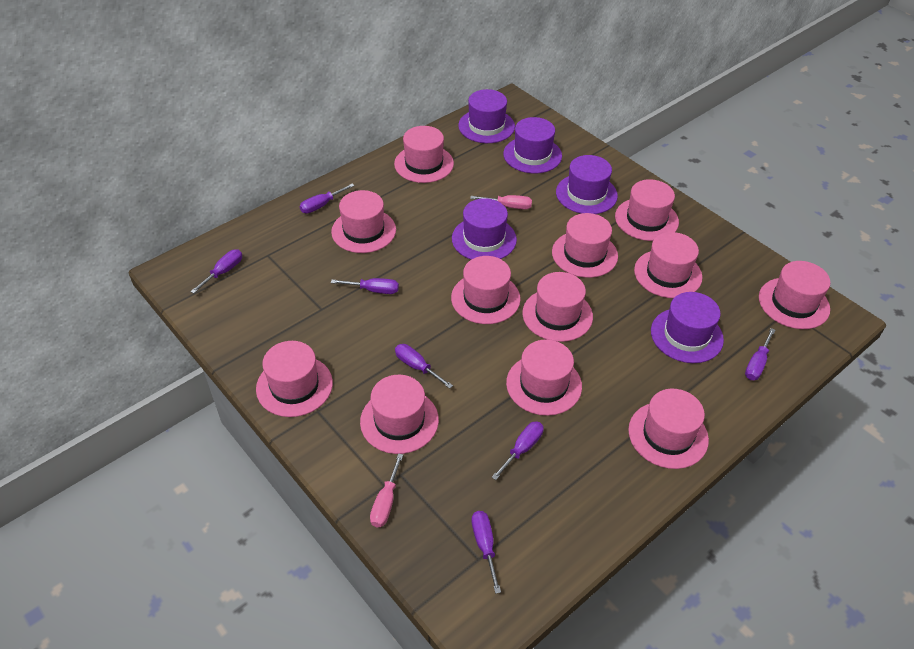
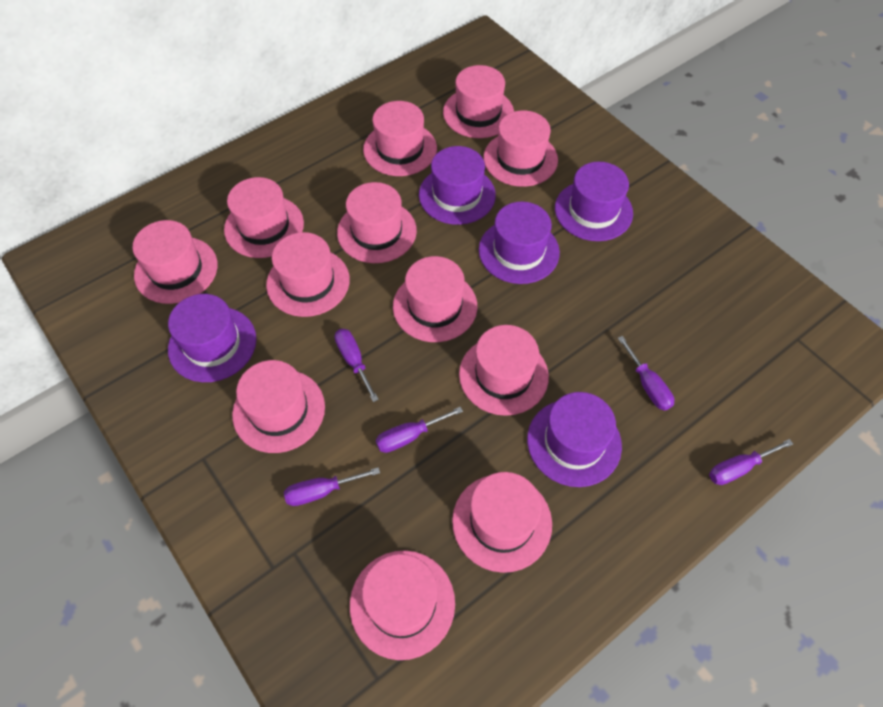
pink screwdriver: [370,453,403,527] [470,195,532,210] = 2 -> none = 0
purple screwdriver: [190,249,242,293] [300,184,355,214] [331,278,399,294] [395,344,453,389] [472,511,501,594] [492,422,543,480] [745,328,775,380] = 7 -> [284,467,380,506] [335,329,379,402] [376,407,463,453] [618,336,674,411] [709,439,793,485] = 5

